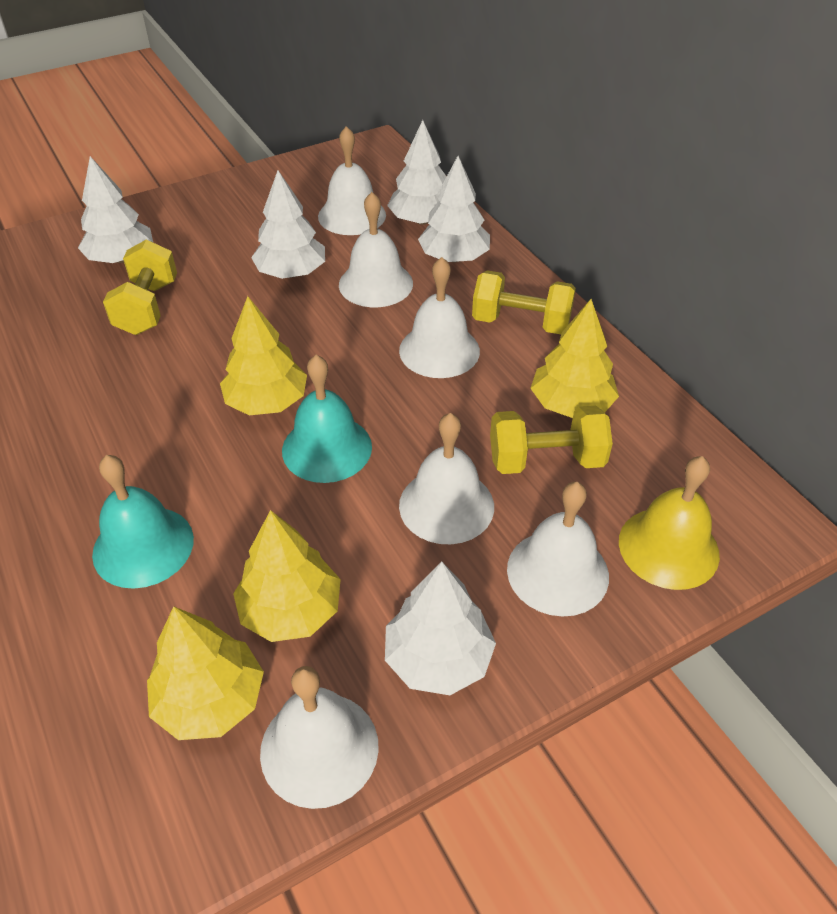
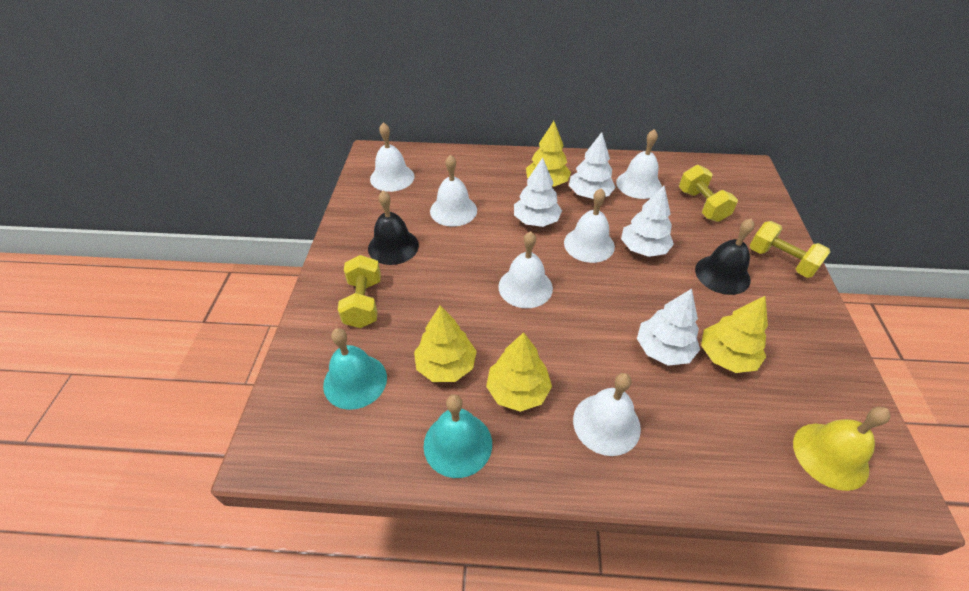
black bell: none = 0 -> [368,190,419,265] [695,218,754,295] = 2
white tree: [78,156,153,263] [251,170,325,279] [385,562,496,695] [387,120,447,225] [418,156,490,262] = 5 -> [514,158,562,227] [569,132,616,199] [621,186,674,257] [637,289,700,366] = 4

